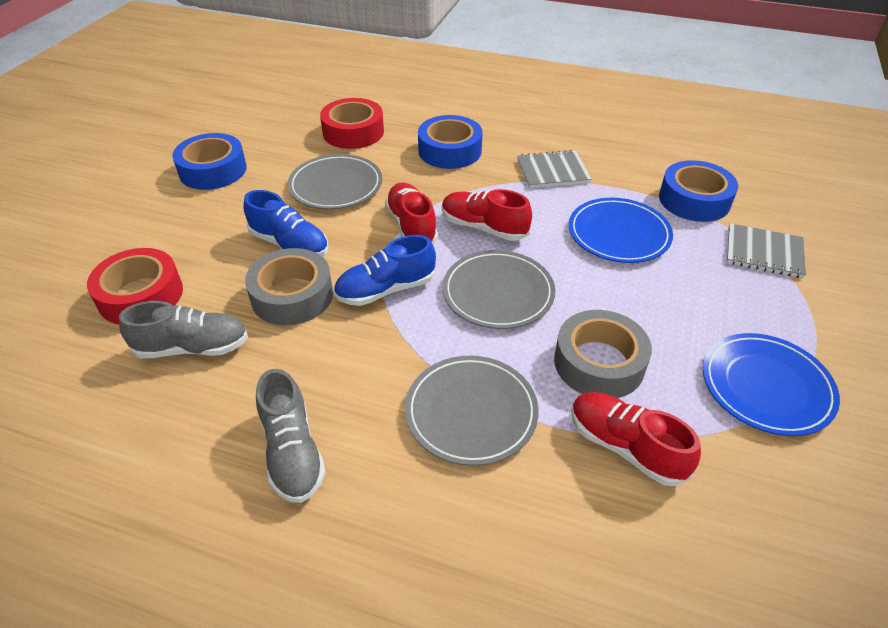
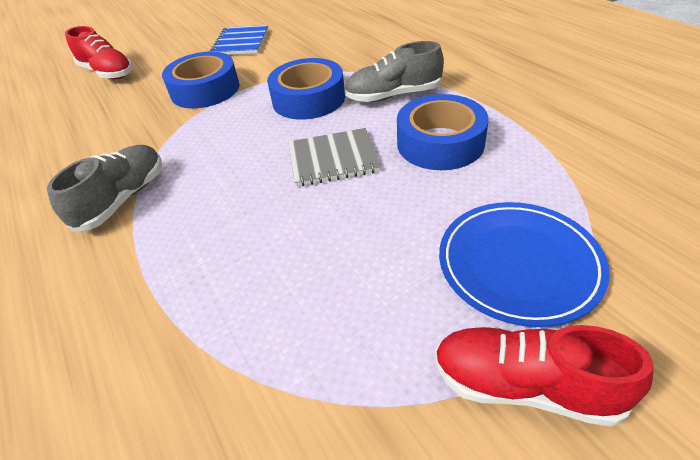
blue notebook: none = 0 -> [210,25,268,55] = 1
blue plate: [569,198,673,263] [703,333,840,436] = 2 -> [439,202,610,327] = 1
blue shoe: [243,190,328,257] [333,235,436,306] = 2 -> none = 0
grey notebook: [517,150,591,188] [727,223,806,278] = 2 -> [288,128,380,187] = 1
grey plate: [287,154,382,209] [405,356,539,466] [442,250,555,329] = 3 -> none = 0
grey tape: [245,248,333,325] [554,310,652,398] = 2 -> none = 0
red shoe: [385,183,438,244] [442,189,532,241] [571,392,701,486] = 3 -> [65,26,133,79] [435,325,653,427] = 2
red tape: [87,248,183,324] [320,98,384,149] = 2 -> none = 0

